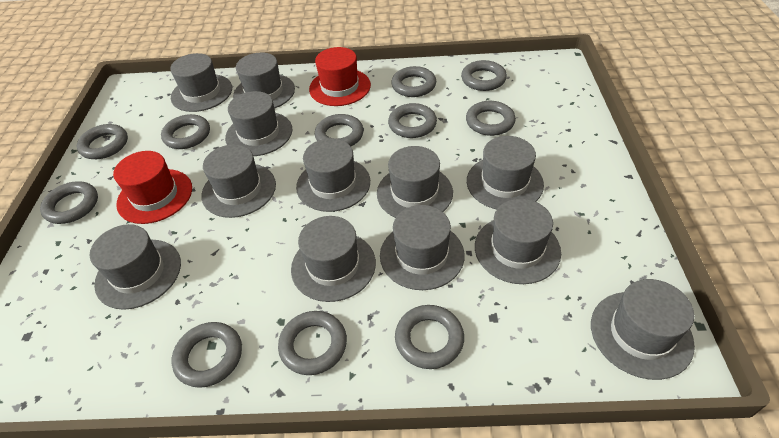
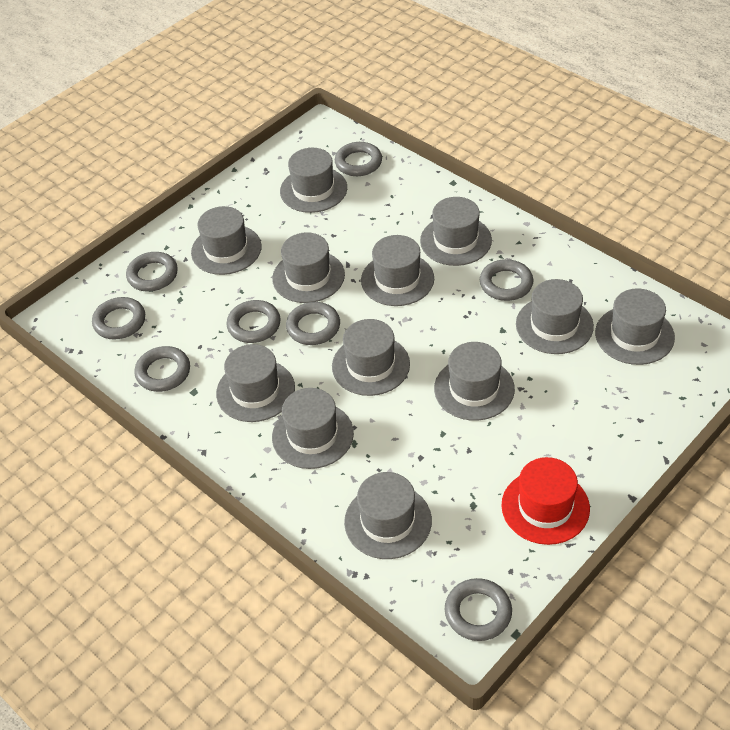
grey ring: [40,181,98,224] [77,124,128,159] [161,114,210,149] [172,322,242,388] [278,311,347,375] [315,114,364,146] [388,103,437,138] [391,66,436,97] [395,305,464,369] [461,60,507,91] [466,101,516,136] = 11 -> [92,297,145,339] [126,252,178,292] [135,346,190,392] [226,300,281,343] [286,302,340,345] [335,142,382,176] [445,578,512,641] [480,259,533,301] = 8
red hat: [113,151,192,224] [309,47,371,106] = 2 -> [501,457,590,545] = 1

